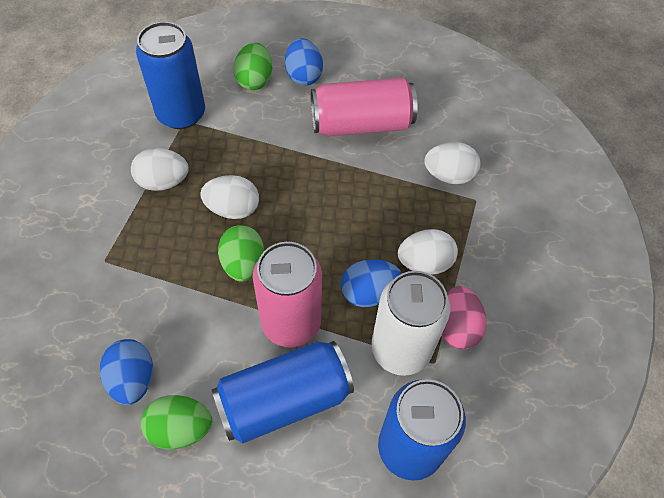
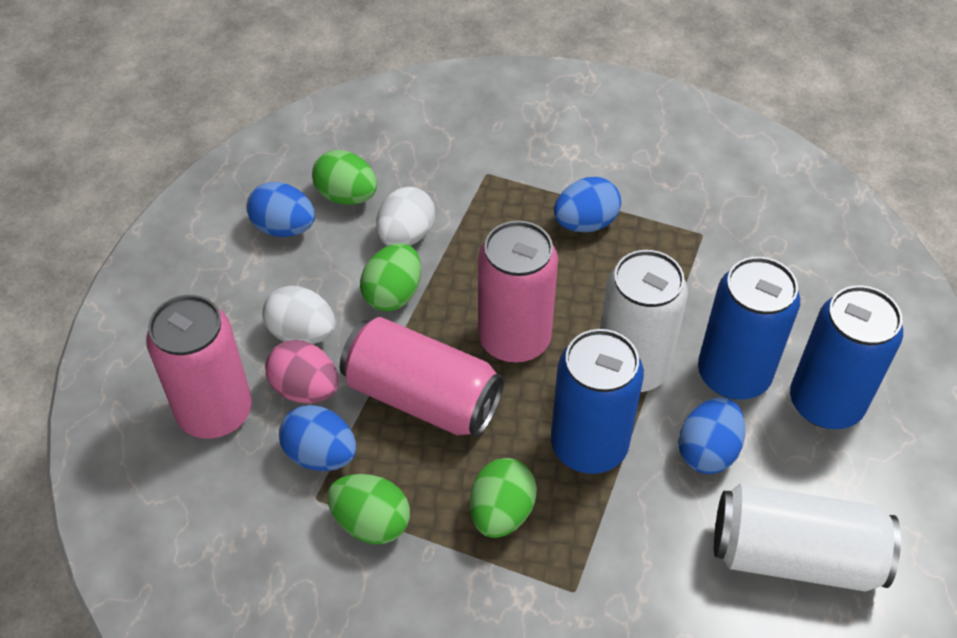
blue egg: [100,339,153,405] [285,38,323,86] [341,259,402,307] = 3 -> [246,182,315,237] [279,405,357,471] [554,177,621,232] [678,397,745,474] = 4
green egg: [141,395,212,449] [218,225,264,282] [233,42,272,90] = 3 -> [312,150,377,205] [327,474,410,544] [360,243,421,312] [470,458,537,538] = 4
pink can: [253,242,322,348] [311,78,418,137] = 2 -> [146,295,252,439] [340,317,504,437] [478,221,558,363] = 3
white can: [371,271,450,376] = 1 -> [600,250,688,392] [714,484,901,592] = 2
white egg: [131,148,189,191] [201,175,259,219] [398,229,458,275] [424,142,481,184] = 4 -> [262,285,335,344] [376,187,435,246] = 2

